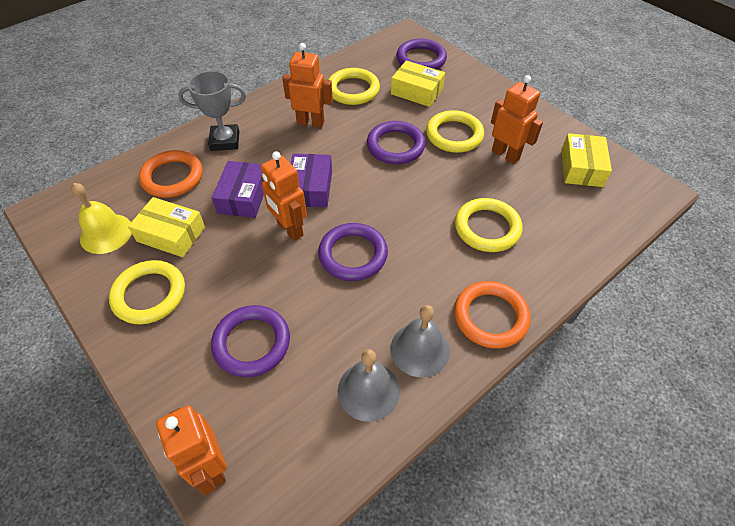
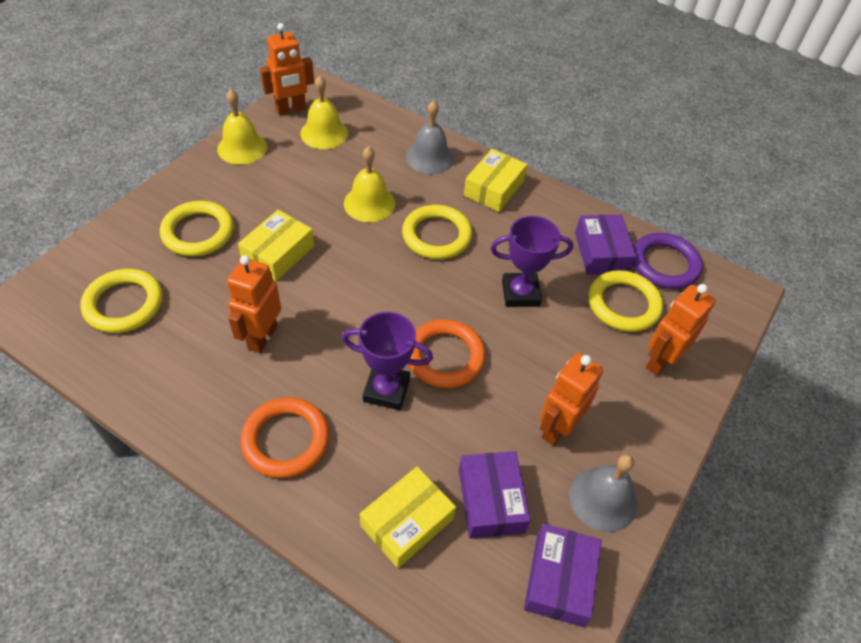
grey trophy: [178,71,246,151] = 1 -> none = 0
purple box: [212,161,264,218] [291,154,332,208] = 2 -> [459,451,531,539] [524,524,602,627] [575,215,636,275] = 3
purple ring: [211,305,290,377] [318,223,388,281] [367,121,426,164] [396,39,447,70] = 4 -> [633,233,703,289] = 1
purple trophy: none = 0 -> [342,312,433,410] [490,216,573,307] = 2
yellow bell: [71,183,132,254] = 1 -> [217,89,267,165] [300,75,348,149] [344,146,395,222] = 3

